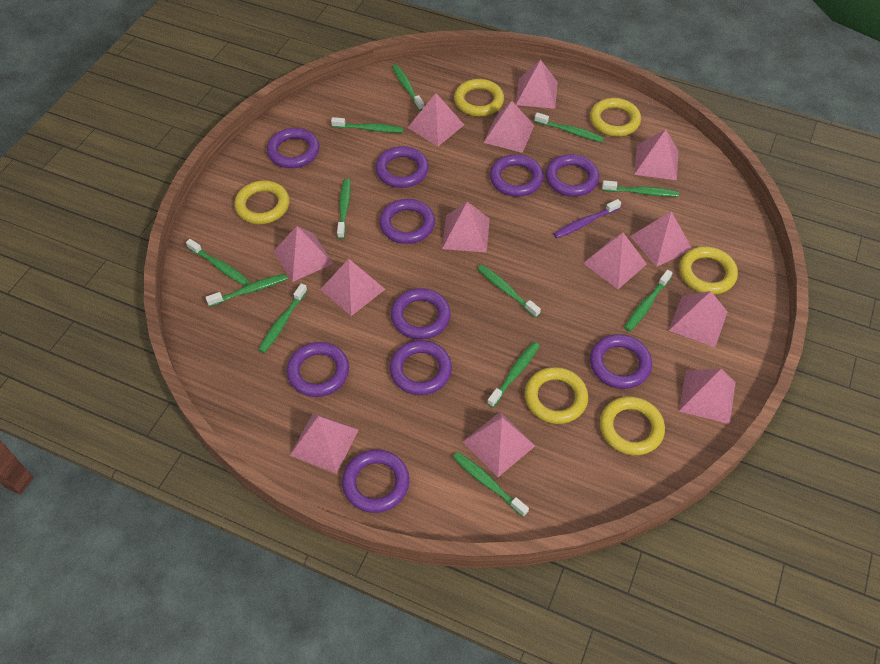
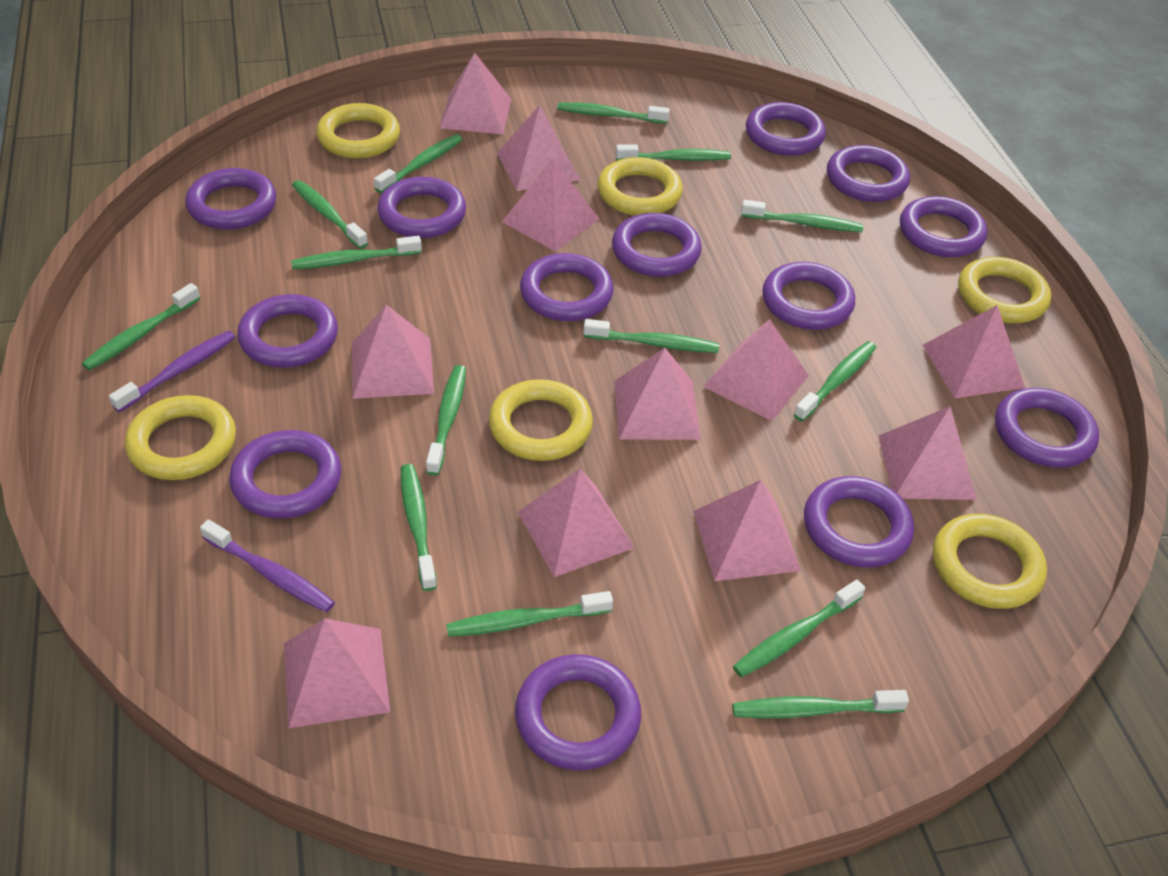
green toothbrush: [186,239,249,286] [205,274,288,307] [258,283,307,353] [331,117,403,133] [337,178,351,239] [392,64,424,111] [453,452,529,517] [477,265,541,318] [487,342,540,407] [534,112,604,142] [602,180,679,197] [624,270,673,331] = 12 -> [82,283,200,371] [291,236,422,269] [292,180,368,249] [374,134,463,193] [401,464,437,591] [426,365,466,476] [446,591,613,637] [557,102,670,124] [583,319,719,353] [616,144,731,161] [732,690,909,718] [733,580,865,677] [741,200,863,232] [793,341,876,422] = 14
pink pyramid: [274,226,334,282] [290,413,359,473] [320,259,385,316] [408,93,464,146] [442,202,490,253] [463,412,535,477] [483,101,534,153] [516,60,558,109] [583,233,647,289] [630,211,692,267] [634,129,678,180] [669,291,728,347] [679,369,736,424] = 13 -> [284,618,390,728] [352,305,434,399] [439,53,511,134] [497,105,580,191] [502,158,599,252] [518,469,634,577] [614,348,701,440] [693,480,801,581] [703,319,809,421] [879,406,977,500] [922,305,1025,398] = 11
purple ring: [267,128,319,168] [287,342,349,397] [342,449,409,513] [375,146,429,188] [379,199,435,244] [390,340,452,395] [391,288,451,340] [490,154,543,197] [546,154,599,197] [590,334,652,389] = 10 -> [185,168,276,230] [229,430,341,519] [237,294,338,368] [377,177,466,238] [515,654,641,770] [520,253,613,321] [612,213,702,277] [746,102,826,156] [762,262,855,330] [804,476,914,568] [827,145,910,202] [900,196,987,257] [995,388,1099,468] = 13
purple toothbrush: [554,199,621,238] = 1 -> [109,331,236,412] [200,520,335,613] = 2

